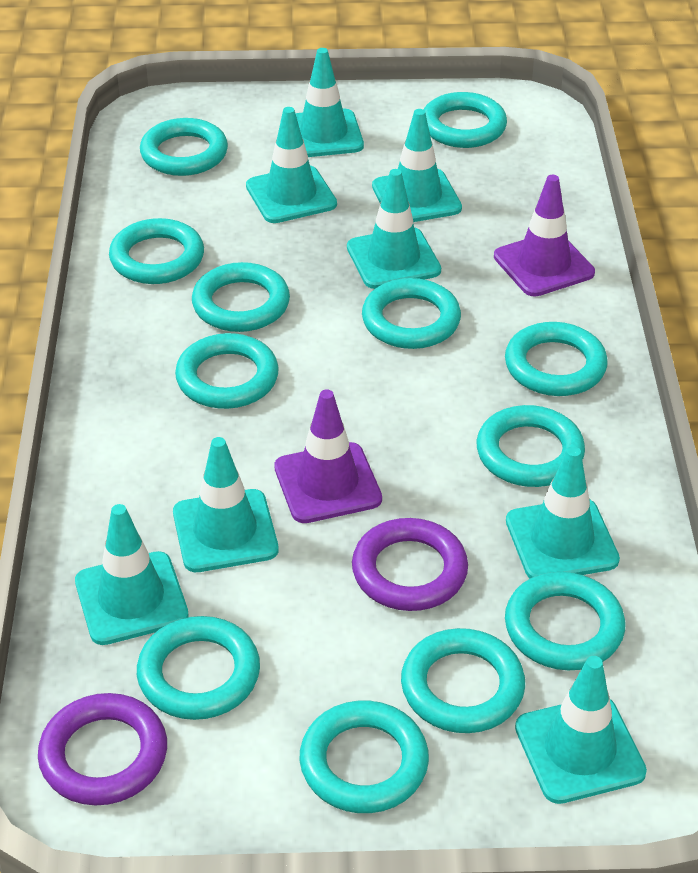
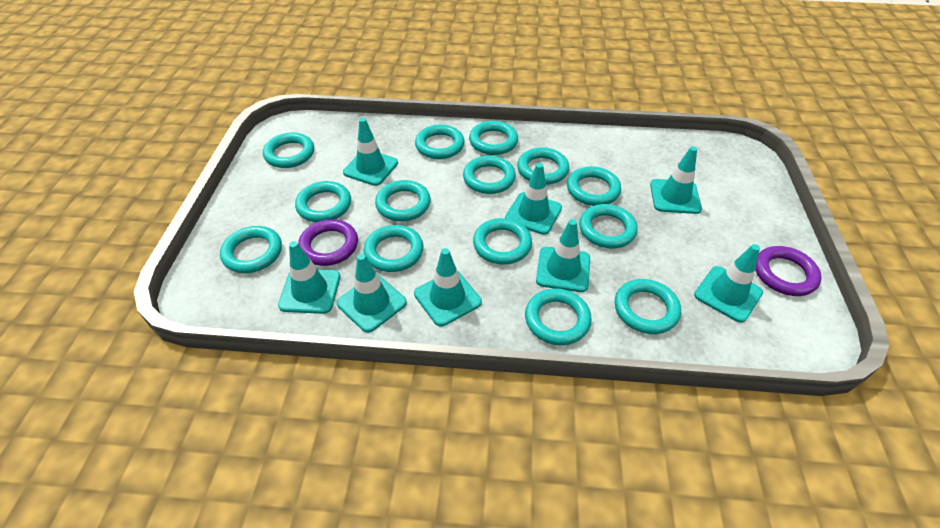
purple traffic cone: [274,389,382,523] [494,175,595,297] = 2 -> none = 0
turquoise ring: [109,218,204,284] [137,616,260,720] [140,118,228,176] [175,333,279,409] [192,262,290,332] [300,701,429,813] [362,278,461,349] [401,628,525,733] [423,92,507,148] [476,405,585,487] [505,322,608,396] [505,572,625,670] = 12 -> [220,226,282,273] [263,133,314,168] [295,181,351,222] [364,225,424,272] [375,180,431,221] [415,124,465,159] [463,156,516,194] [469,121,518,155] [473,218,532,264] [517,147,569,185] [525,288,592,345] [567,166,621,206] [579,204,638,248] [615,279,681,334] = 14

